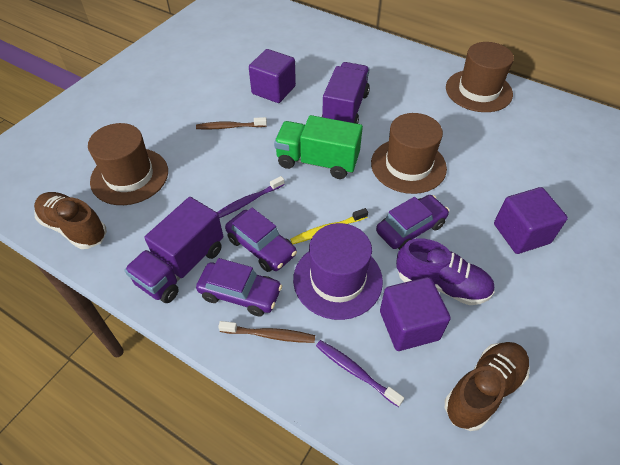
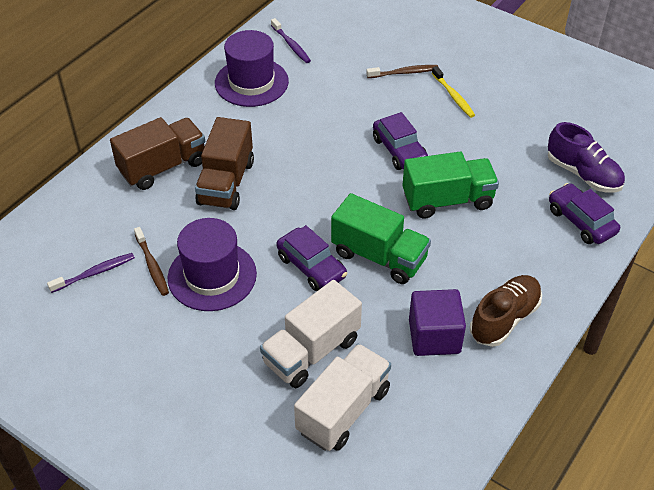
brown hat: [88,123,168,205] [371,113,447,194] [446,42,514,112] = 3 -> none = 0
brown shoe: [34,192,107,249] [445,342,530,431] = 2 -> [470,275,542,347] = 1
brown truck: none = 0 -> [110,117,205,190] [195,117,254,210] = 2
green truck: [274,115,363,179] = 1 -> [331,193,431,284] [402,152,499,219] = 2
purple cube: [249,49,296,103] [380,277,451,351] [494,187,568,254] = 3 -> [409,289,466,356] = 1
purple hat: [293,223,383,320] = 1 -> [168,218,257,311] [215,30,289,107] = 2
purple truck: [124,197,223,303] [322,62,370,124] = 2 -> none = 0
white truck: none = 0 -> [260,280,362,388] [294,344,391,451] = 2

